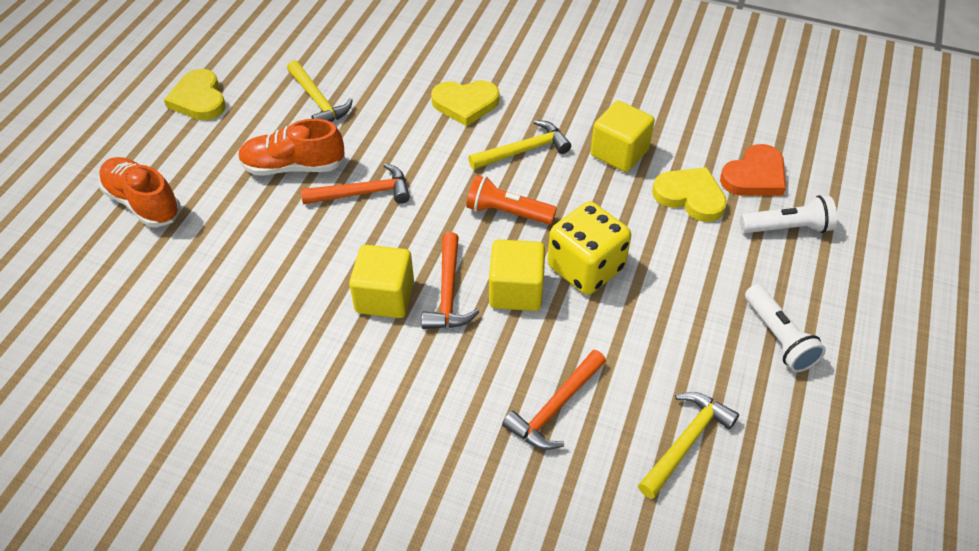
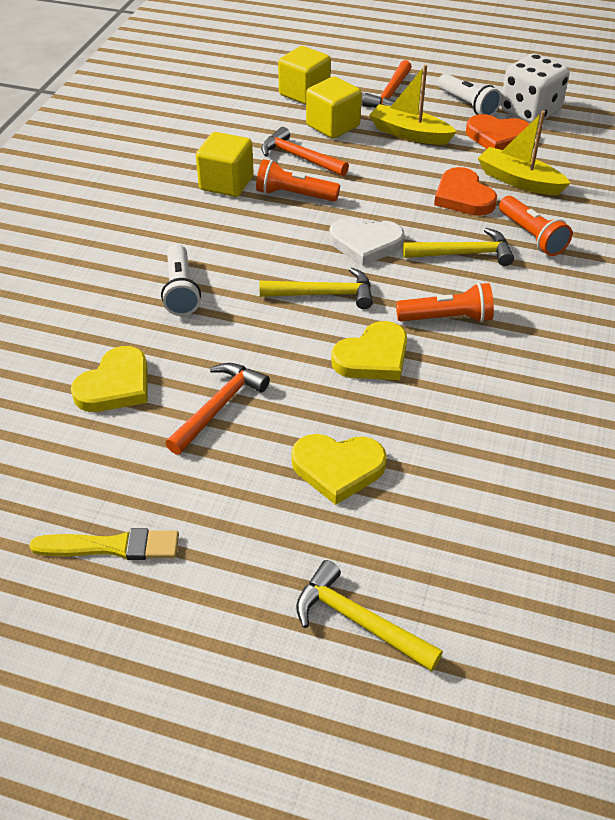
orange flashlight: [466,175,557,225] = 1 -> [256,159,340,202] [396,283,494,323] [499,196,572,256] = 3
orange heart: [720,144,786,196] = 1 -> [434,167,497,216] [466,114,529,150] = 2
orange shoe: [99,157,181,227] [238,119,345,175] = 2 -> none = 0
white dice: none = 0 -> [500,54,570,124] = 1
white heart: none = 0 -> [329,218,405,266] = 1
yellow boat: none = 0 -> [369,65,457,145] [478,111,571,195] = 2
yellow brush: none = 0 -> [29,528,179,560] = 1
yellow dice: [547,201,631,295] = 1 -> none = 0

